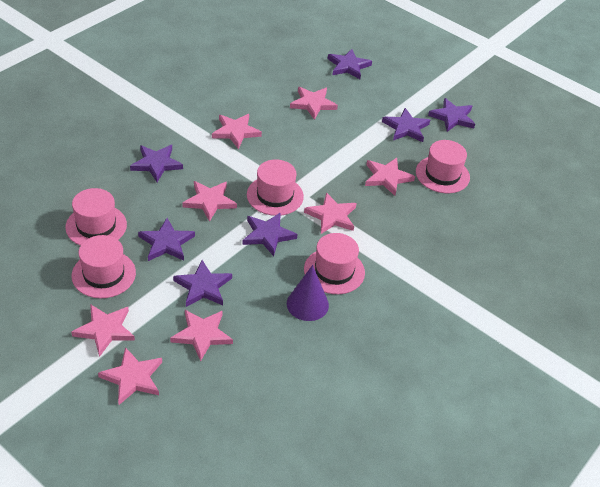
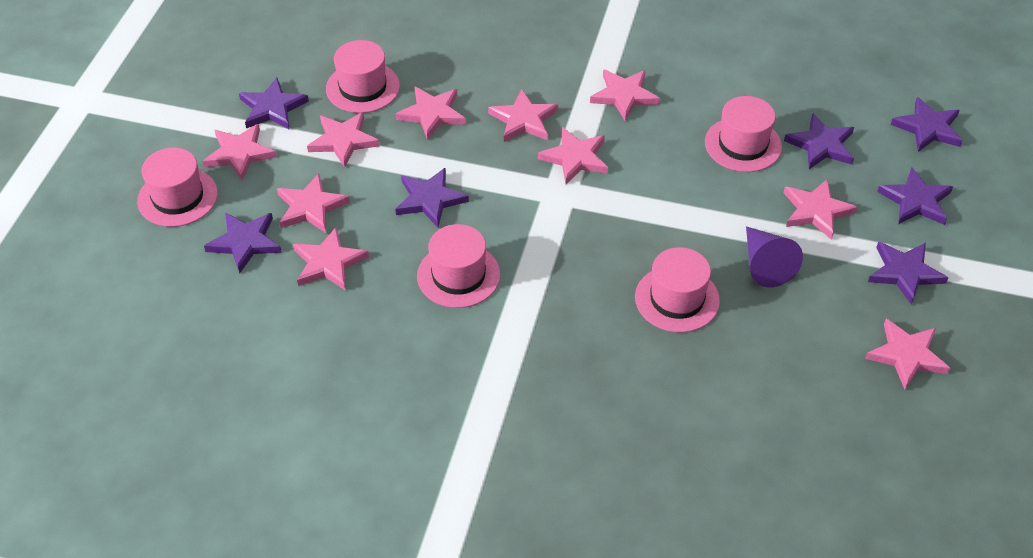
pink star: [71,304,135,357] [98,347,162,405] [170,310,233,362] [182,181,237,222] [212,114,262,149] [290,87,338,120] [304,192,357,234] [365,158,415,196] = 8 -> [203,124,277,181] [277,174,350,233] [293,227,369,291] [307,112,380,167] [396,87,466,140] [488,89,558,142] [538,127,608,184] [590,69,660,121] [783,179,858,240] [865,319,950,390] = 10

